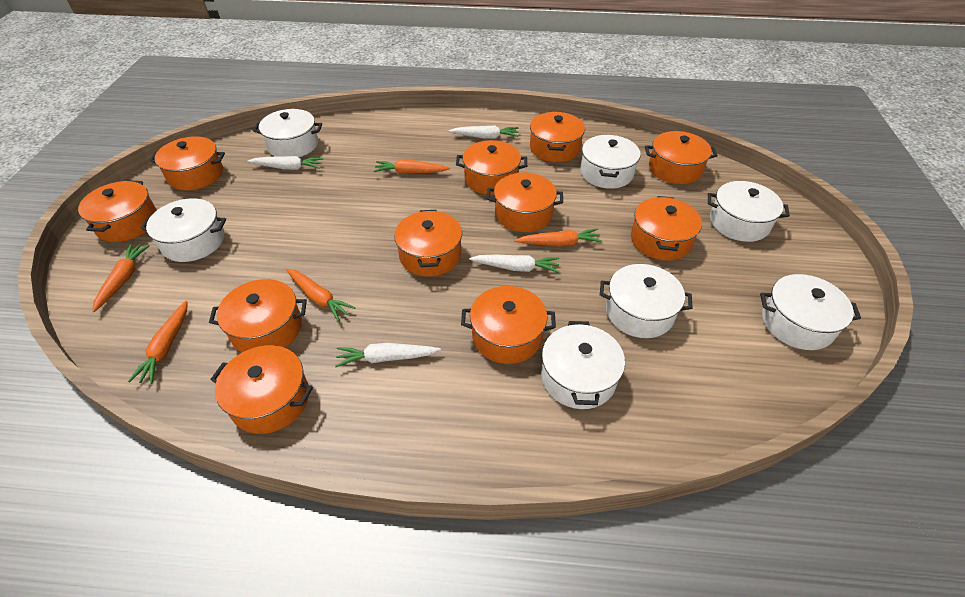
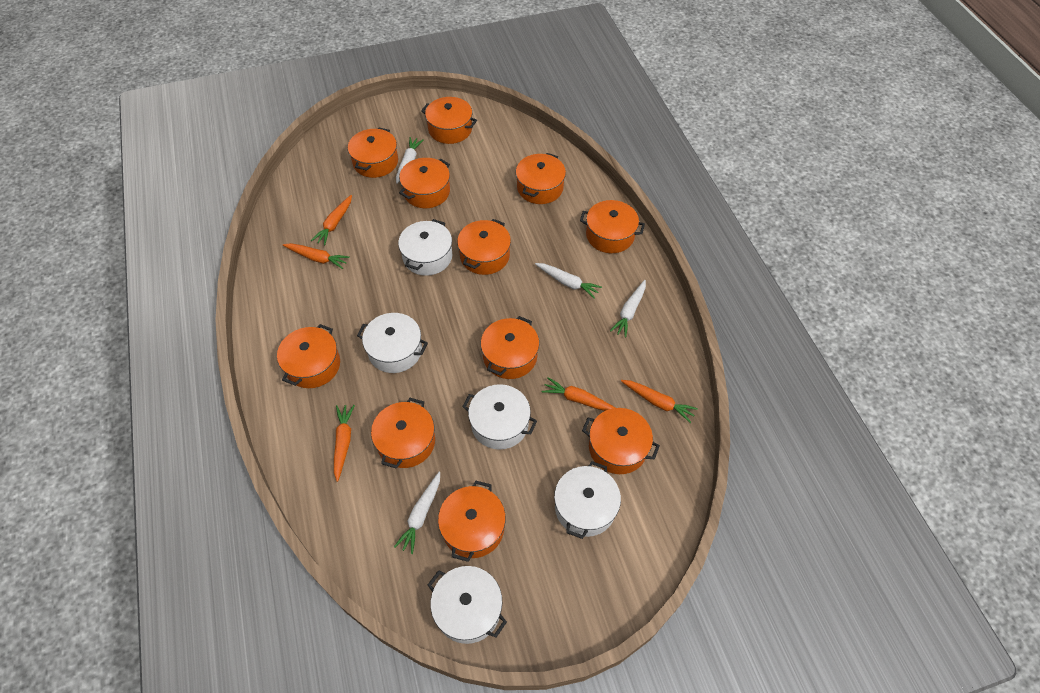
white pot: [141,198,226,262] [253,109,322,157] [541,321,625,409] [580,134,641,189] [600,264,693,338] [708,181,790,242] [760,274,861,350] = 7 -> [357,313,428,373] [398,219,452,276] [428,566,507,644] [462,384,537,450] [554,461,621,539] = 5

